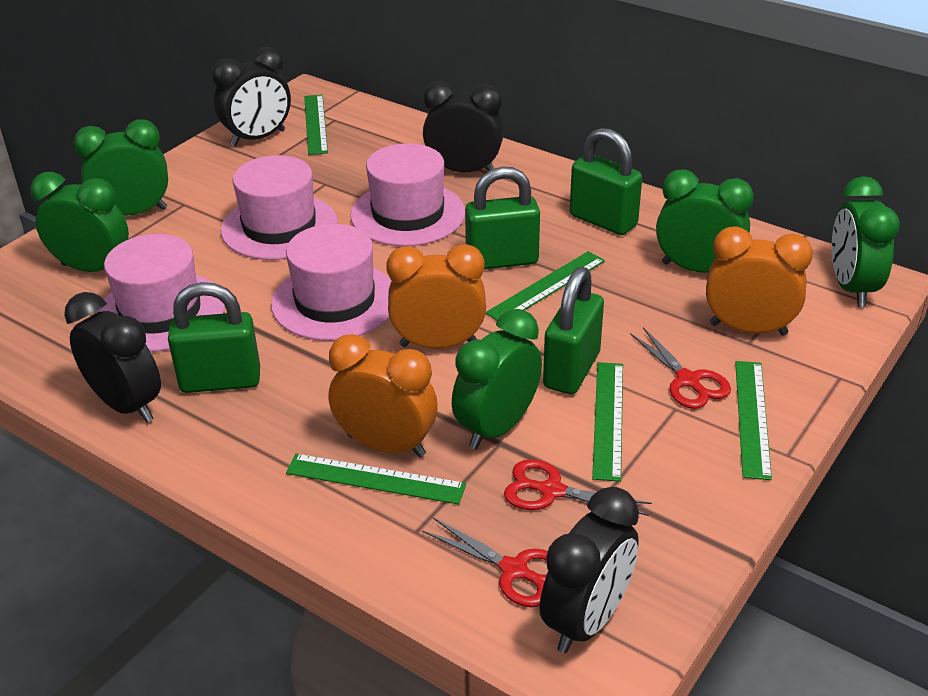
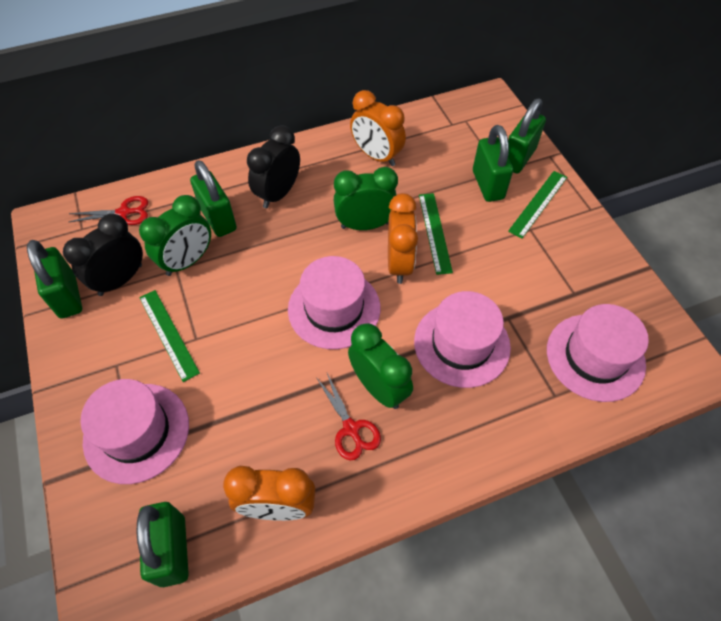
black clock: [64,292,161,422] [212,47,291,147] [423,81,504,172] [539,487,639,653] = 4 -> [63,214,143,296] [247,125,300,208] = 2
green clock: [30,172,129,272] [74,119,168,215] [452,309,542,449] [656,170,754,273] [832,176,900,307] = 5 -> [139,195,211,276] [334,167,398,230] [348,323,413,409] = 3
green padlock: [168,282,260,393] [465,166,540,269] [543,267,604,395] [570,128,642,235] = 4 -> [27,240,82,319] [136,502,189,587] [190,160,237,237] [473,125,513,202] [508,99,546,174] = 5
green ruler: [286,454,466,504] [304,95,328,155] [486,251,605,321] [592,362,623,482] [735,361,772,480] = 5 -> [139,290,200,382] [419,193,453,275] [508,171,567,239] = 3
red scissors: [423,518,548,607] [504,459,652,516] [630,327,731,409] = 3 -> [69,196,148,225] [317,373,381,460] = 2

